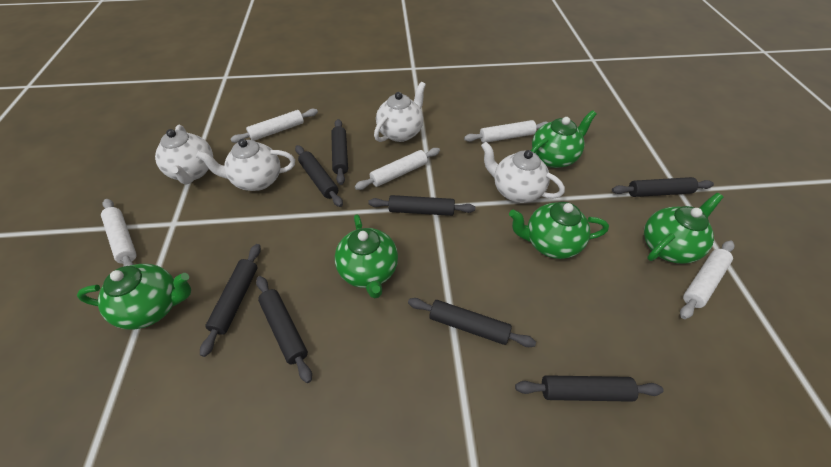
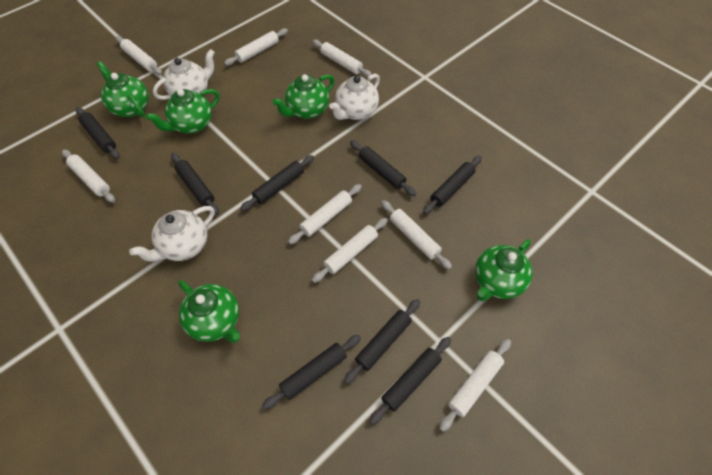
white rolling pin: [101,199,137,267] [231,109,318,143] [355,148,440,190] [464,120,549,143] [680,241,735,319] = 5 -> [62,149,115,203] [116,36,162,75] [224,28,288,66] [288,184,362,245] [312,40,372,77] [312,218,388,283] [381,200,452,270] [439,339,511,432] = 8
white teapot: [155,124,213,185] [196,139,295,191] [374,82,426,142] [481,142,565,203] = 4 -> [129,206,215,262] [153,49,215,100] [329,74,380,120] = 3

